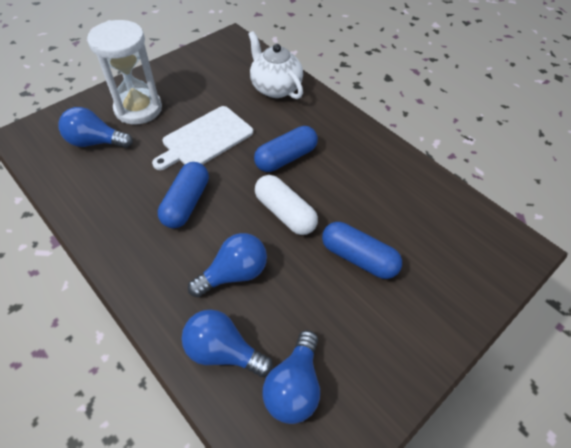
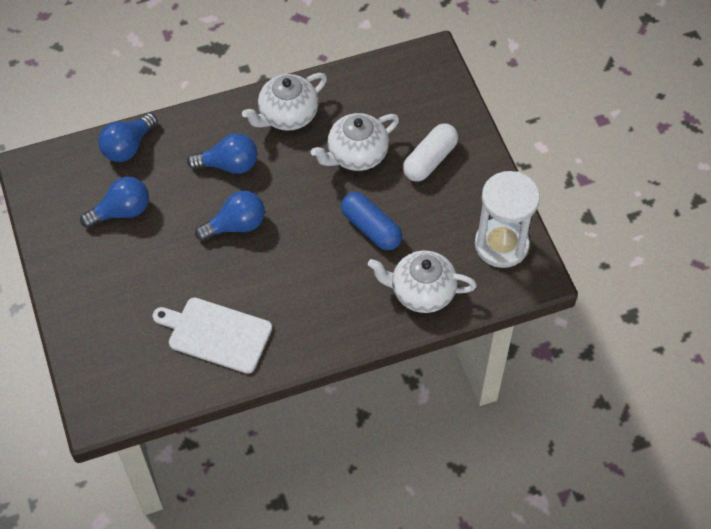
blue capsule: [158,162,209,228] [254,126,318,172] [322,222,402,279] = 3 -> [341,192,402,250] = 1
white teapot: [248,31,303,99] = 1 -> [242,73,327,131] [311,113,399,171] [368,251,477,313] = 3

